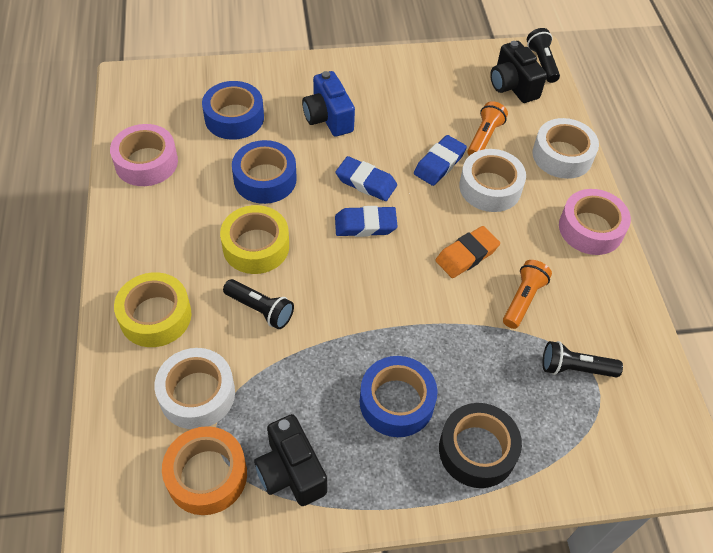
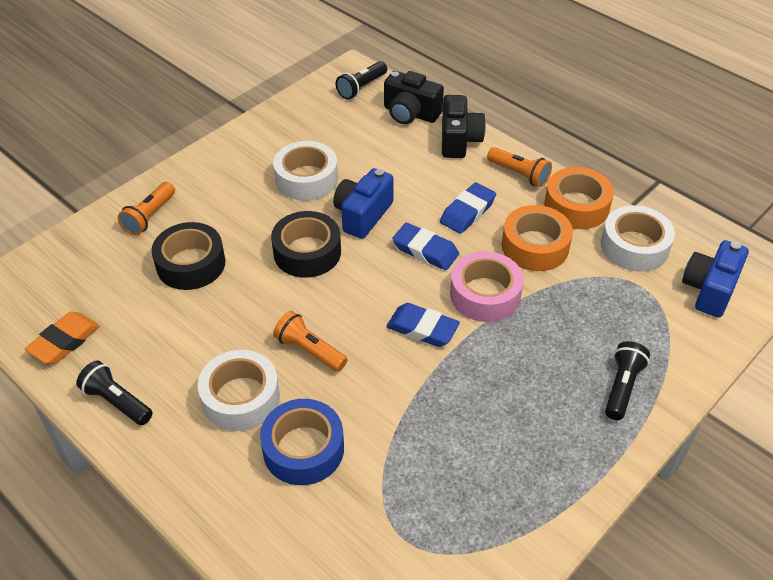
black tape: [439,403,522,488] = 1 -> [152,222,225,290] [271,211,341,278] = 2
blue camera: [302,71,355,137] = 1 -> [333,168,394,239] [682,240,749,318] = 2
blue tape: [202,81,264,140] [232,140,297,204] [360,356,437,437] = 3 -> [260,399,344,485] = 1
orange flashlight: [467,101,508,156] [503,260,552,329] = 2 -> [118,182,175,235] [273,311,348,372] [487,147,552,187] = 3
orange tape: [162,426,247,515] = 1 -> [502,205,573,271] [544,167,614,229] = 2
pink tape: [110,124,178,186] [559,189,631,255] = 2 -> [450,251,523,322] = 1
yellow tape: [114,272,191,347] [220,205,289,274] = 2 -> none = 0

